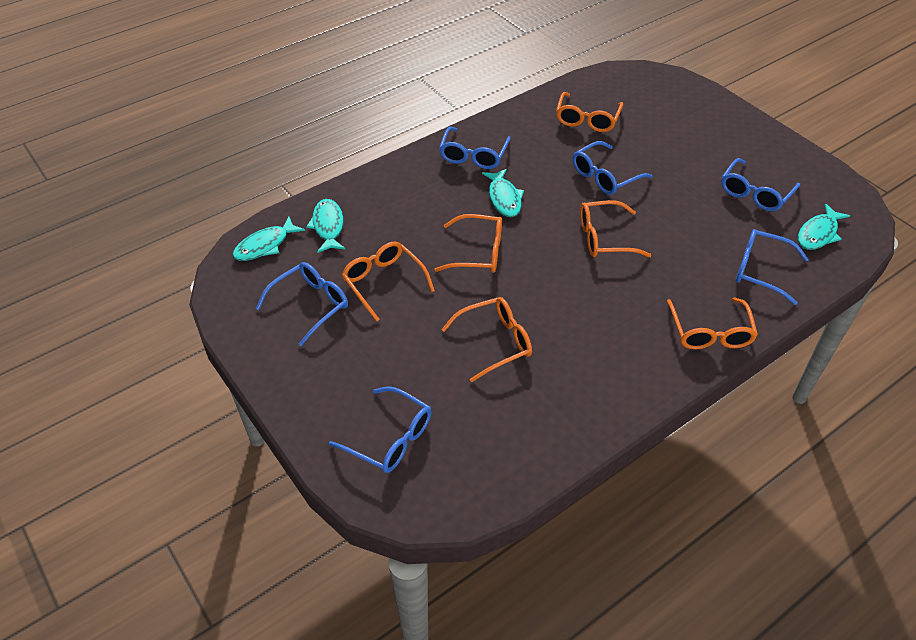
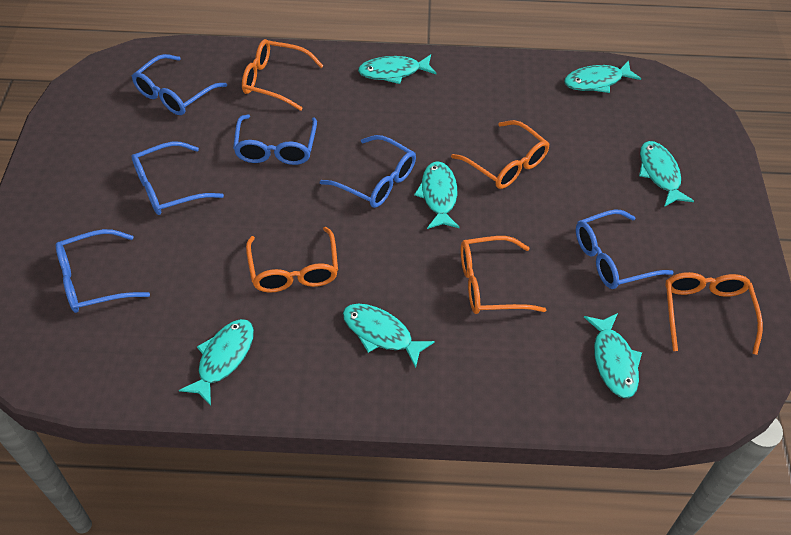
orange glasses: [342,241,435,322] [434,214,502,273] [441,297,532,382] [556,92,623,132] [580,200,651,257] [667,298,758,349] = 6 -> [242,39,324,111] [246,227,338,293] [451,120,549,189] [461,236,546,314] [665,272,763,355] = 5
turquoise fish: [233,216,305,261] [306,199,345,253] [482,169,524,217] [798,204,850,250] = 4 -> [179,319,254,406] [343,304,435,368] [358,54,437,84] [414,161,460,229] [564,60,641,93] [584,313,642,399] [639,141,694,207] = 7

